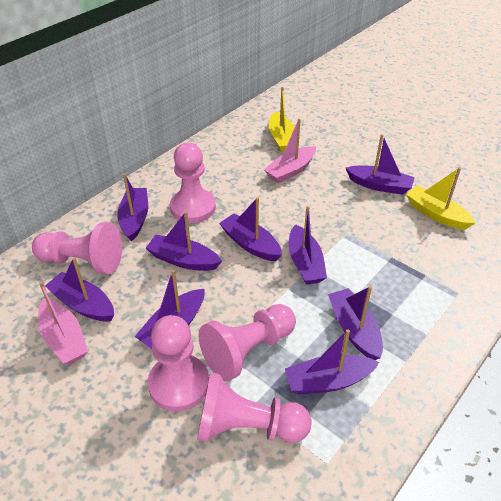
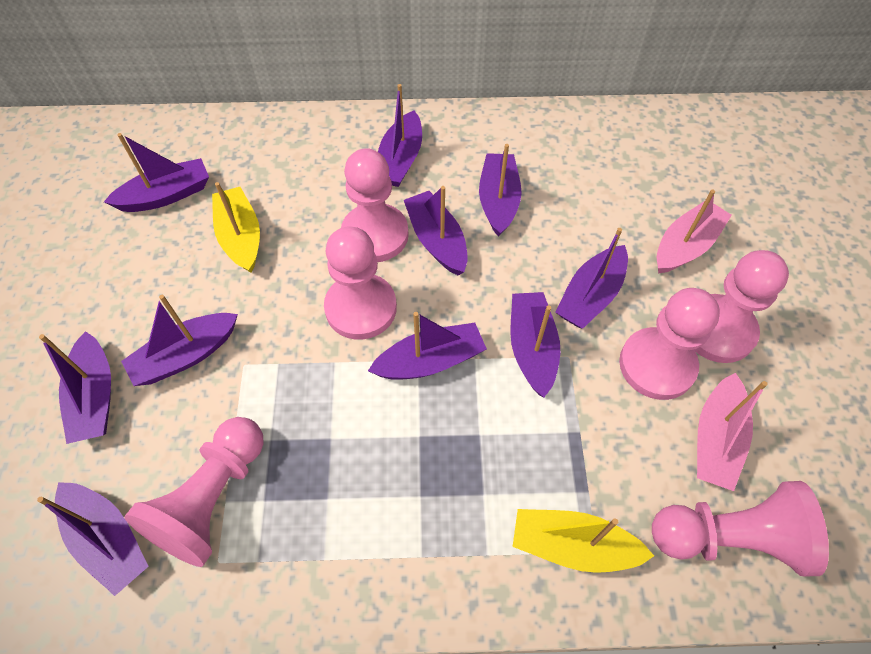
pink pawn: [32,222,122,274] [148,315,209,412] [170,143,216,223] [197,372,312,443] [198,304,296,381] = 5 -> [124,417,264,567] [324,226,397,340] [341,148,409,262] [619,288,720,400] [652,481,829,577] [694,250,789,363] = 6
purple boat: [45,257,114,321] [117,173,148,242] [134,270,204,349] [146,211,222,271] [219,197,282,261] [285,329,379,394] [288,206,327,285] [328,286,383,360] [346,134,415,195] = 9 -> [37,482,149,596] [39,331,111,444] [104,133,209,212] [121,295,238,386] [368,312,487,380] [378,84,422,187] [404,186,467,276] [479,144,522,237] [510,292,560,397] [555,228,628,329] = 10

